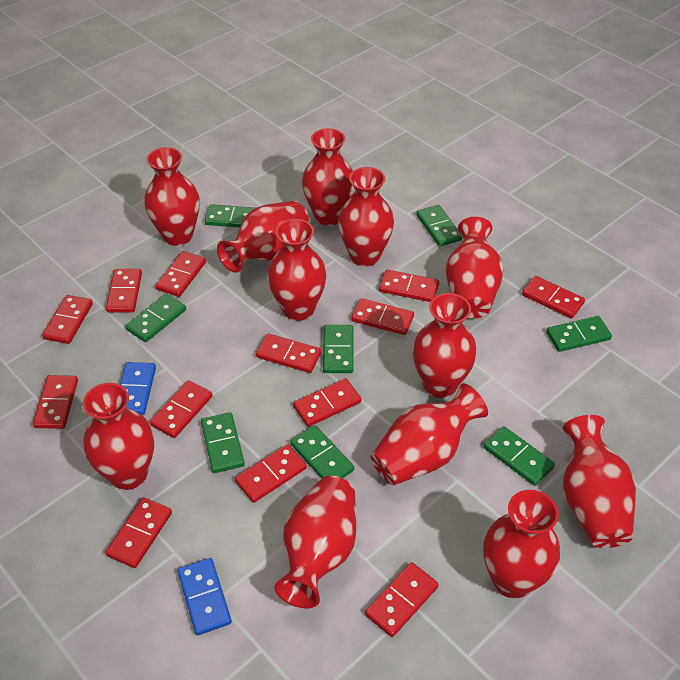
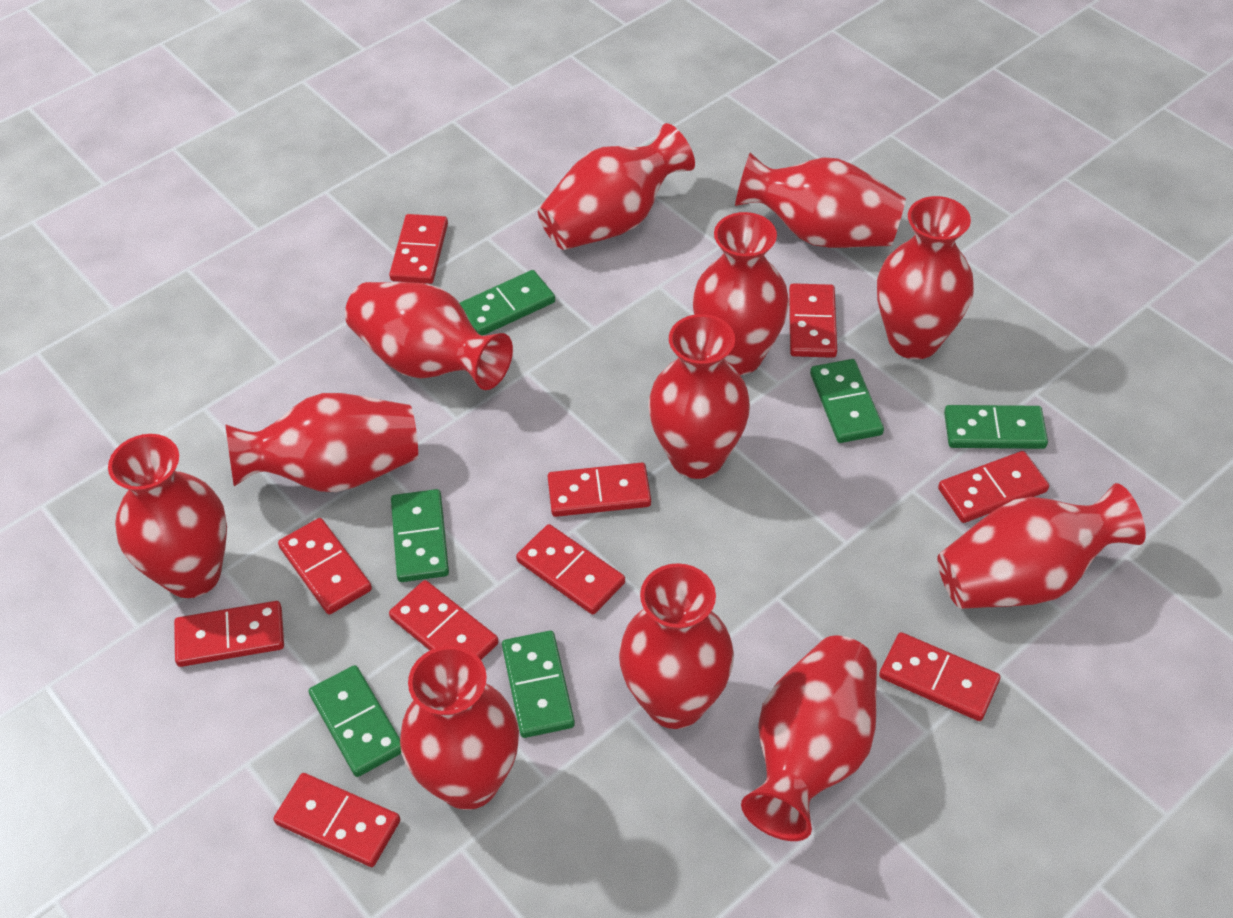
blue domino: [120,362,156,415] [178,558,232,635] = 2 -> none = 0
green domino: [125,294,186,342] [201,412,245,473] [205,204,255,227] [290,425,354,478] [323,325,353,373] [416,205,462,247] [484,426,555,486] [546,316,612,352] = 8 -> [309,665,401,777] [391,489,449,582] [459,270,555,335] [502,631,575,738] [810,359,884,443] [944,405,1048,449] = 6
red domino: [33,375,78,429] [42,295,93,344] [105,497,172,568] [106,269,142,313] [150,380,213,438] [156,251,206,297] [235,444,307,503] [256,334,321,373] [293,378,361,427] [351,298,414,335] [365,562,439,637] [379,270,439,302] [522,276,585,319] = 13 -> [174,601,284,667] [274,773,400,867] [278,518,372,615] [389,214,448,284] [389,580,499,660] [516,524,625,615] [548,463,651,517] [789,283,837,358] [879,632,1000,721] [938,451,1049,523] = 10

